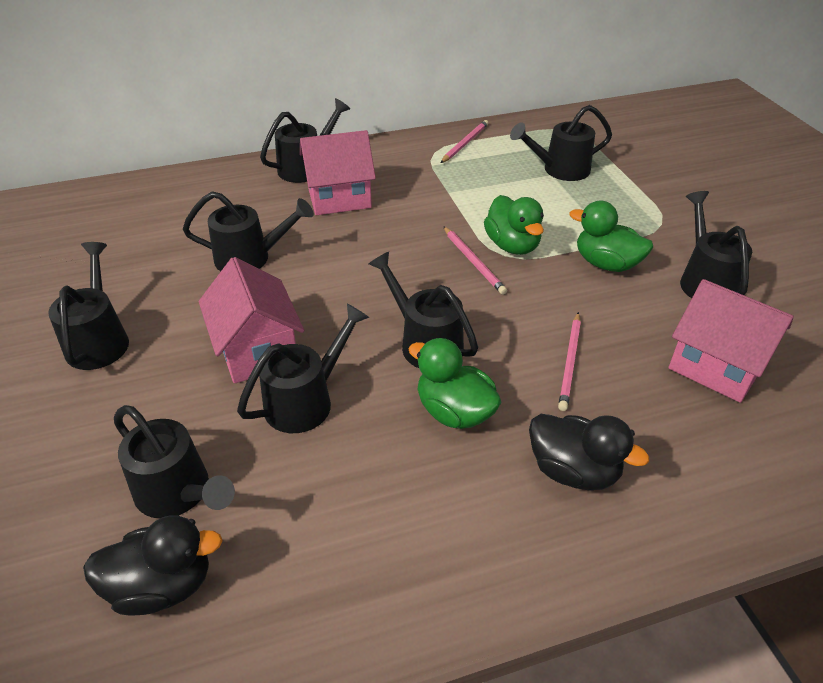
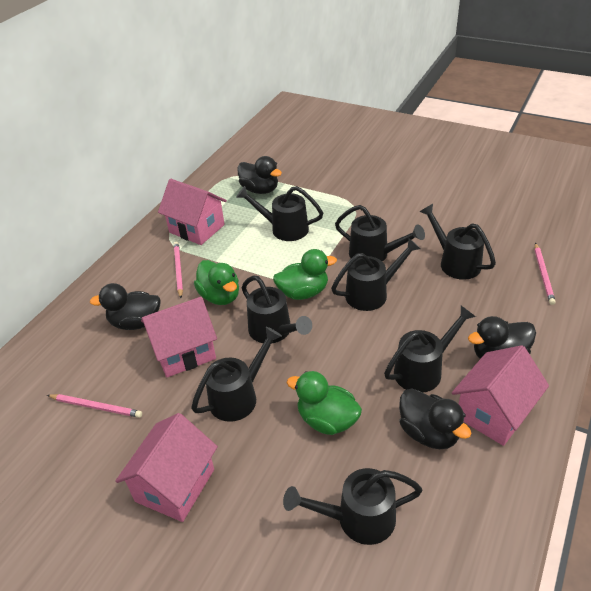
black duck: [83,515,223,616] [529,414,649,490] = 2 -> [90,283,161,330] [237,156,282,194] [399,389,472,449] [468,316,536,359] = 4
pink house: [199,257,304,384] [300,130,376,215] [669,279,794,403] = 3 -> [115,413,218,522] [141,297,217,377] [158,179,227,245] [452,345,549,446] = 4

